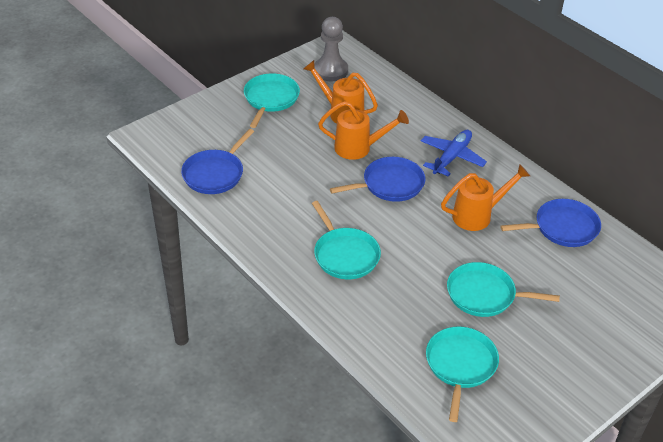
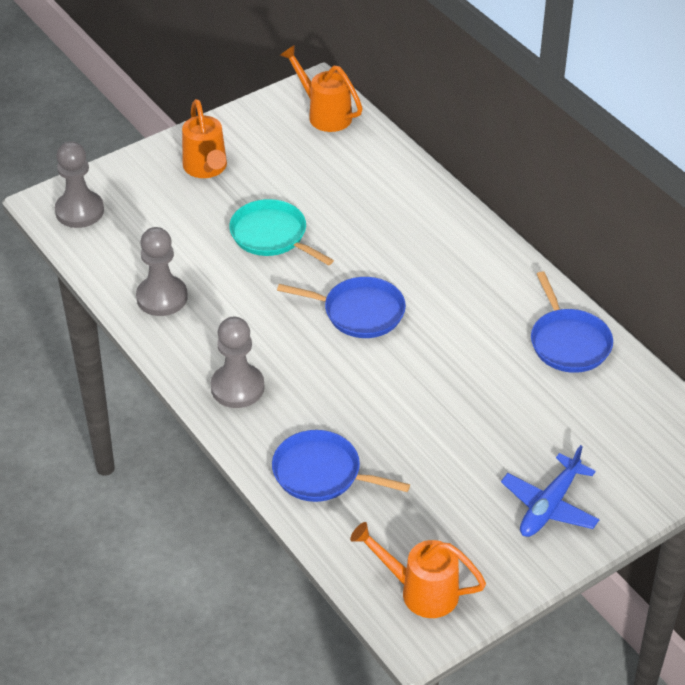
grey pawn: [314,17,348,81] = 1 -> [55,141,104,228] [136,227,188,316] [211,316,264,408] = 3
turquoise pan: [244,73,300,128] [312,201,381,279] [426,327,499,422] [447,262,560,317] = 4 -> [229,199,334,266] = 1

